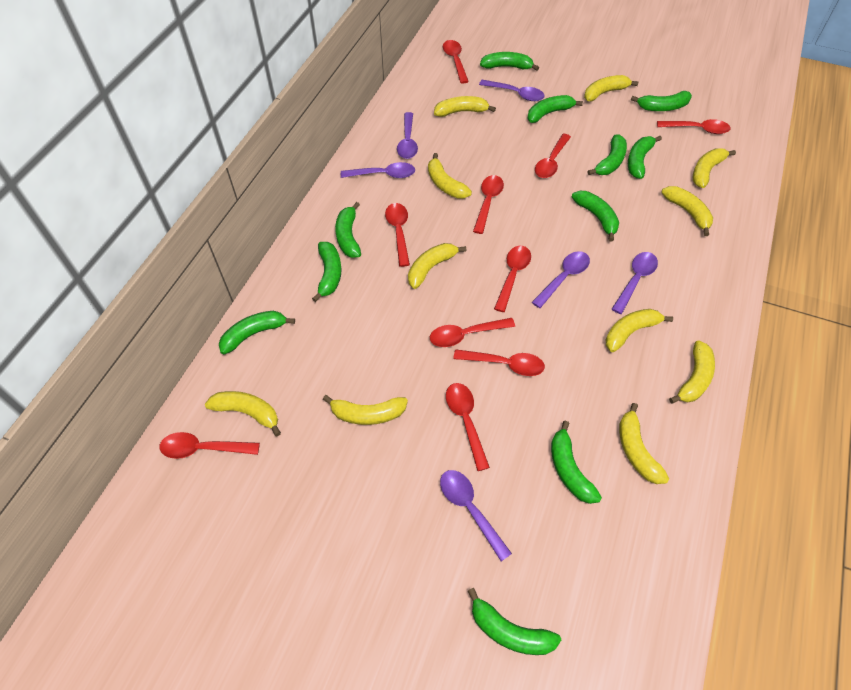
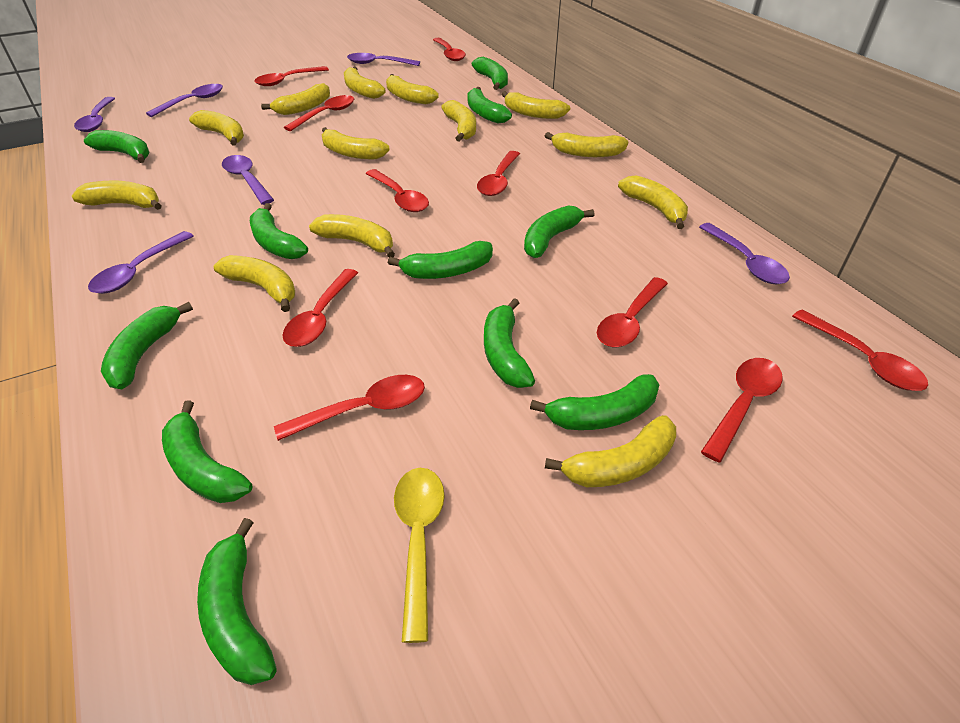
yellow banana: [205,391,281,436] [323,395,408,425] [408,243,466,289] [428,153,472,199] [434,96,496,117] [584,75,638,101] [606,309,673,352] [619,403,669,484] [661,186,713,236] [669,340,715,403] [693,148,736,188] = 11 -> [72,181,162,210] [189,110,244,146] [214,255,295,312] [261,83,330,115] [309,214,395,257] [322,127,390,159] [344,67,386,99] [386,74,439,104] [441,100,476,142] [502,91,570,119] [545,132,628,157] [545,415,676,487] [618,175,688,229] = 13
yellow spoon: none = 0 -> [394,468,445,643] = 1

